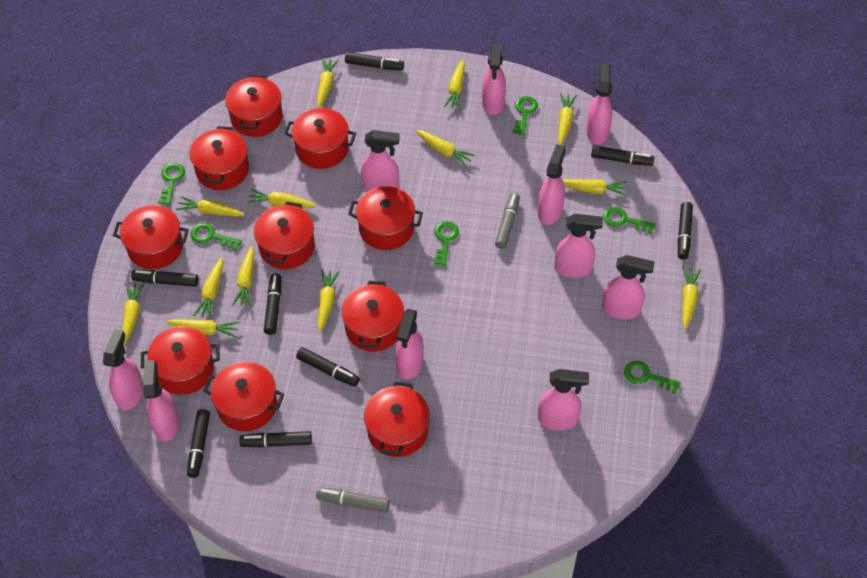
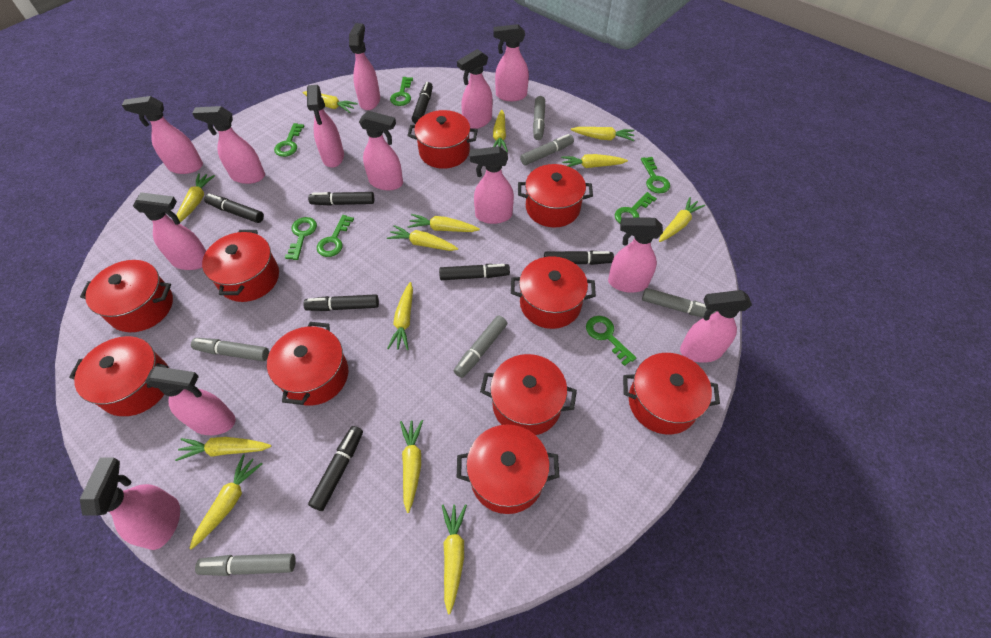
black marker: [131,270,198,287] [187,409,210,478] [239,431,312,448] [264,273,281,335] [296,347,360,387] [345,52,404,71] [591,146,655,166] [678,202,693,260] = 8 -> [204,193,264,223] [303,294,379,311] [308,192,374,206] [308,426,363,511] [412,82,433,124] [439,264,510,280] [544,250,614,265] = 7
green key: [158,163,185,205] [190,223,242,251] [434,221,459,266] [513,96,538,135] [603,207,656,234] [624,361,681,394] = 6 -> [274,123,304,157] [285,217,317,260] [317,215,354,257] [390,77,413,106] [586,316,636,366] [615,192,657,223] [641,157,670,193] = 7
grey marker: [316,487,390,512] [495,193,520,249] = 2 -> [191,338,269,361] [195,553,296,576] [454,316,507,378] [520,134,574,165] [533,96,545,140] [642,288,716,317] = 6
pink spray bottle: [103,329,144,411] [143,360,179,442] [361,130,400,192] [395,309,424,380] [482,44,506,115] [538,144,566,225] [538,369,589,430] [554,214,603,278] [586,64,612,145] [602,255,655,319] = 10 -> [80,457,180,550] [122,96,203,174] [133,192,206,270] [145,366,236,435] [192,106,265,184] [307,85,344,168] [349,23,380,110] [359,111,403,190] [457,49,493,129] [470,146,514,224] [493,24,529,101] [608,217,663,293] [680,290,752,363] = 13

